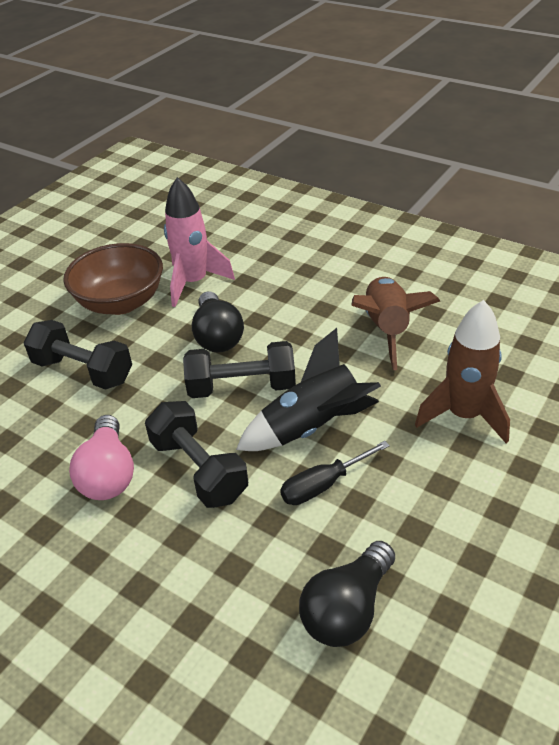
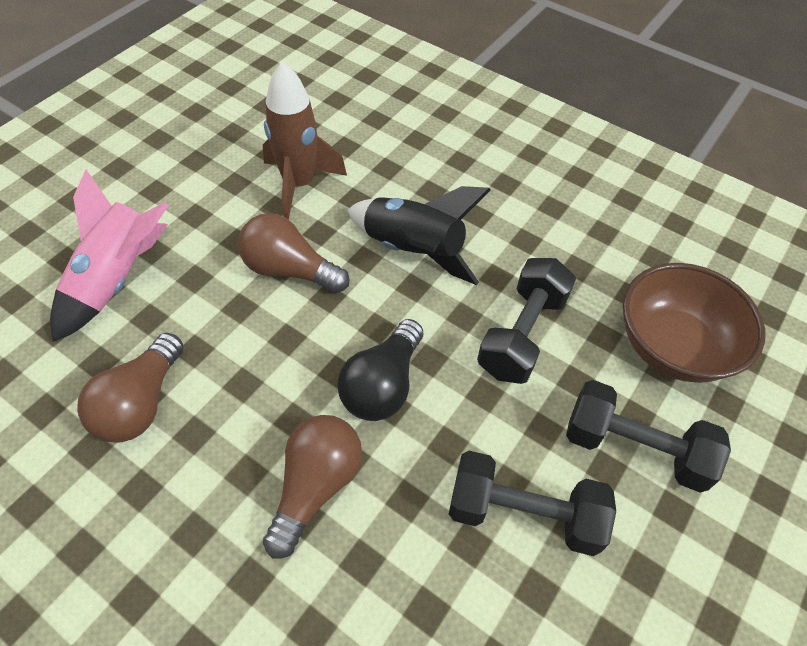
black light bulb: [192,292,244,352] [299,541,395,647] = 2 -> [337,319,423,421] = 1
black screwdriver: [280,441,390,505] = 1 -> none = 0
brown light bulb: none = 0 -> [77,333,184,443] [238,213,350,293] [263,415,362,559] = 3
brown rocket: [351,277,440,370] [415,300,510,444] = 2 -> [263,61,347,220] = 1
pink light bulb: [69,415,134,500] = 1 -> none = 0

